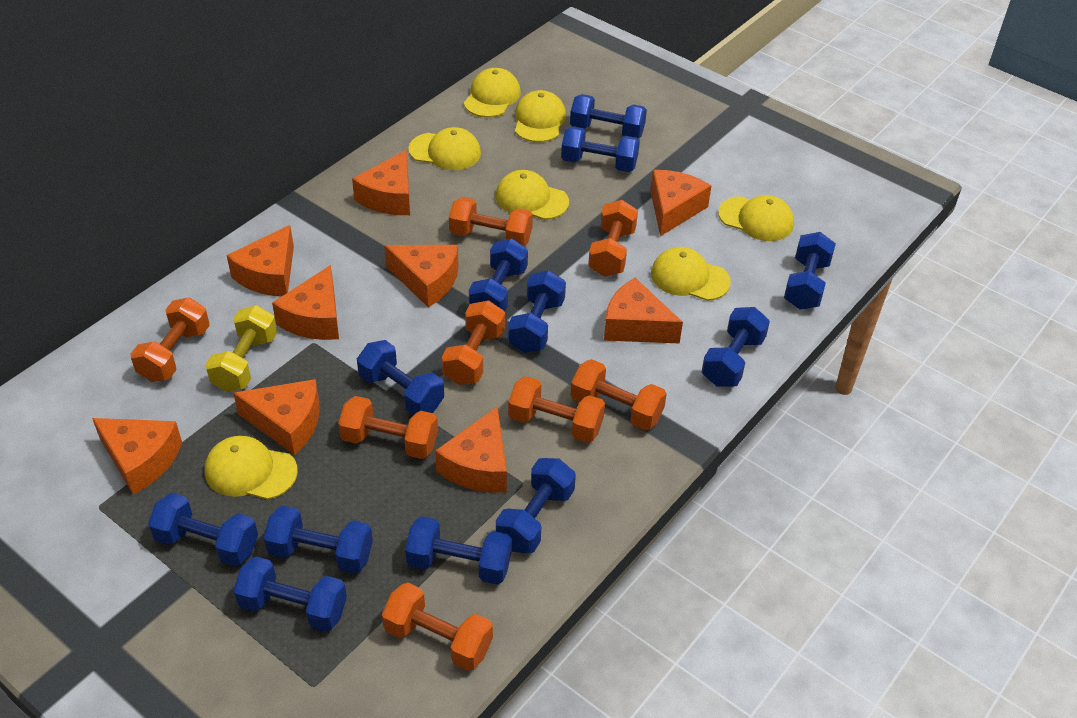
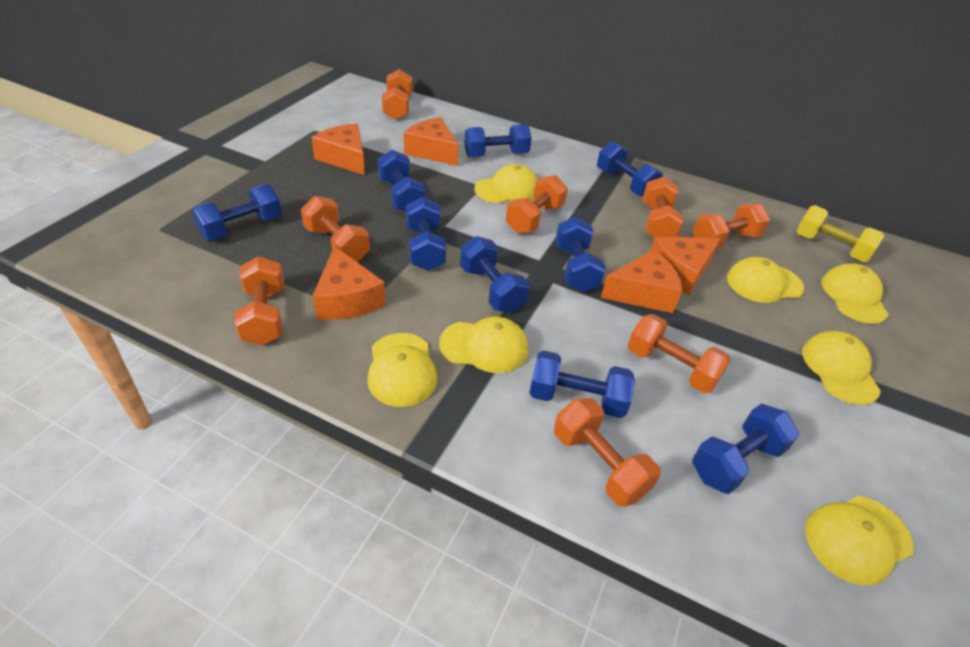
blue dumbbell: [148,493,258,566] [233,556,347,632] [264,506,373,574] [357,340,444,415] [405,516,512,585] [469,238,528,312] [496,458,576,553] [508,270,566,353] [561,126,640,172] [570,94,647,138] [702,307,770,387] [784,232,836,310] = 12 -> [191,184,282,241] [377,150,426,212] [406,197,446,271] [460,236,530,313] [464,124,532,157] [529,350,635,418] [555,216,606,292] [597,141,663,197] [692,404,799,494] = 9
orange cheese: [92,418,182,494] [226,225,294,296] [233,379,320,455] [272,265,339,340] [352,150,410,215] [384,245,459,307] [435,406,507,493] [604,278,683,344] [651,170,712,236] = 9 -> [311,124,365,175] [313,246,386,320] [404,117,459,166] [601,249,682,313] [650,237,721,295] = 5

